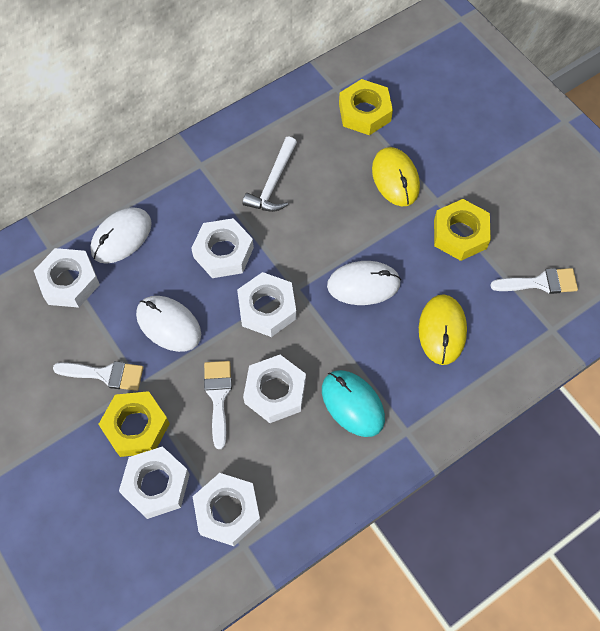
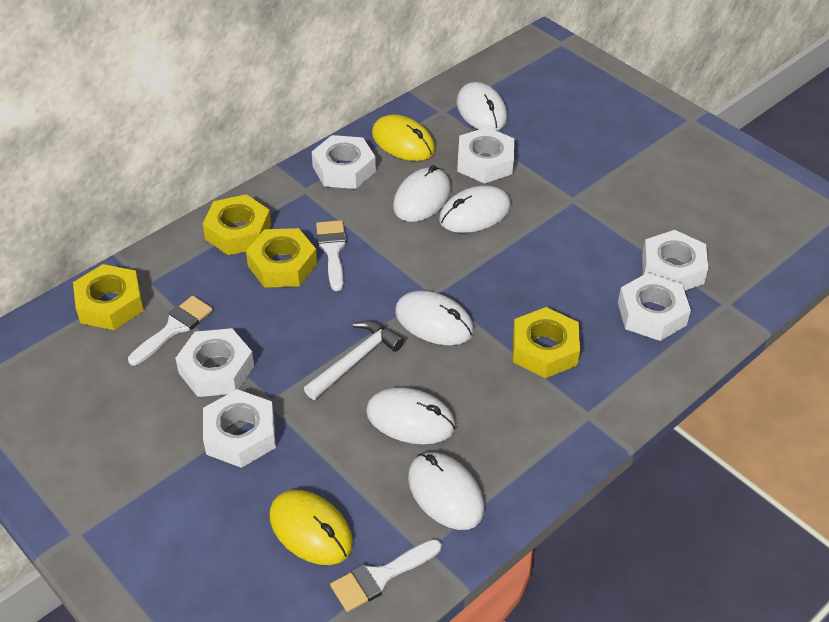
turquoise mouse: [322,370,385,437] = 1 -> none = 0
white mouse: [90,207,152,264] [136,296,201,352] [327,261,401,305] = 3 -> [366,387,456,444] [393,165,451,222] [395,291,474,346] [408,452,484,530] [439,185,511,233] [457,82,507,131] = 6
yellow nut: [98,391,170,457] [339,79,393,135] [434,199,491,261] = 3 -> [73,264,144,330] [203,194,271,255] [246,228,317,288] [513,307,580,378] = 4

